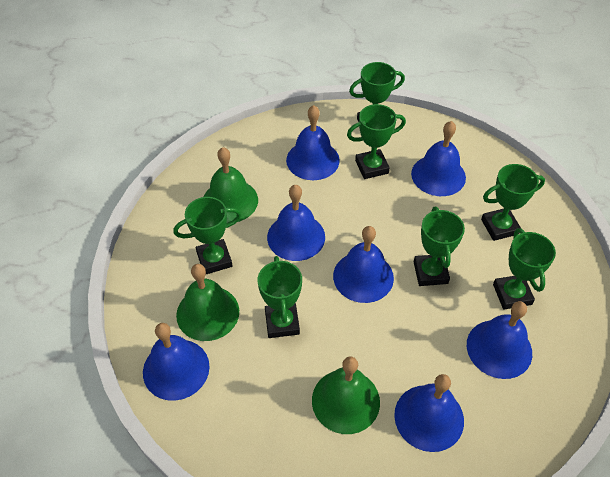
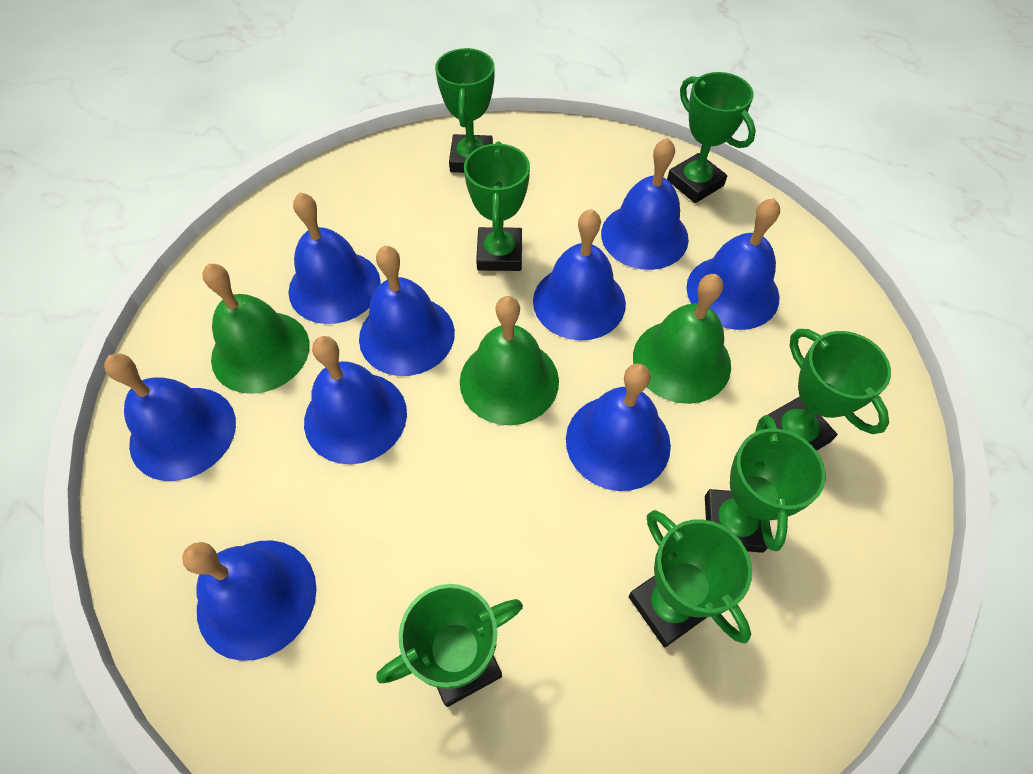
blue bell: [143,323,210,401] [267,185,325,261] [286,105,340,180] [333,226,394,303] [394,374,464,452] [411,121,466,196] [467,301,532,379] = 7 -> [104,353,236,481] [182,540,317,661] [288,193,381,324] [304,336,407,464] [359,246,455,376] [533,209,626,340] [566,364,671,491] [601,138,689,270] [687,198,780,330] = 9

